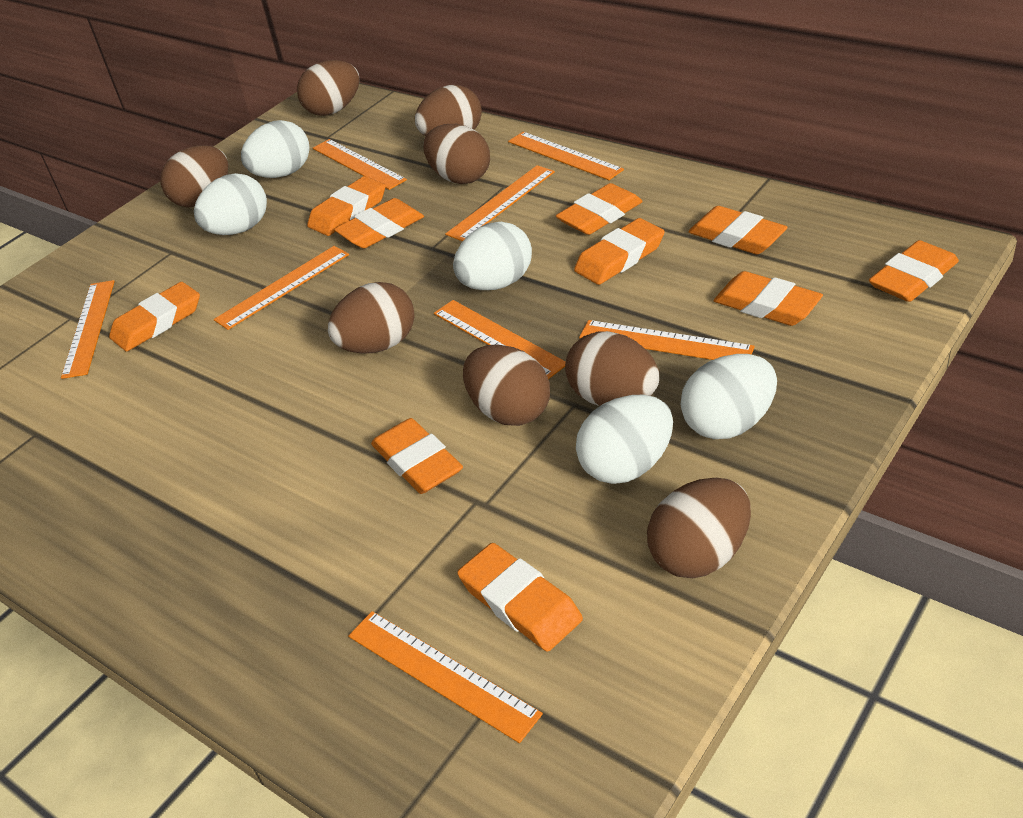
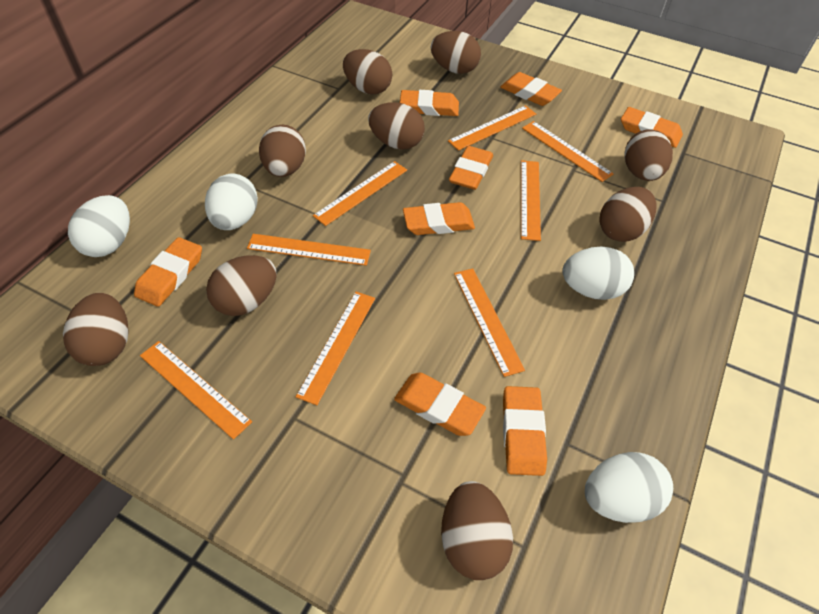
brown egg: [160,145,228,208] [297,60,360,116] [328,282,415,354] [415,85,482,136] [423,124,490,184] [463,344,550,426] [565,331,659,406] [647,478,751,578] = 8 -> [63,293,129,366] [206,255,277,316] [259,125,306,177] [343,49,392,95] [368,102,425,150] [431,31,481,74] [441,481,513,580] [599,187,656,242] [625,129,673,181] = 9
orange eraser: [109,282,200,351] [307,176,386,236] [334,198,424,248] [371,418,463,494] [457,543,583,652] [556,183,643,235] [574,218,665,285] [688,206,788,254] [714,271,823,326] [869,240,959,302] = 10 -> [134,237,202,307] [394,373,486,436] [400,90,459,116] [403,202,475,235] [449,146,493,190] [500,72,562,106] [503,386,547,476] [621,107,683,148] = 8
white egg: [194,173,267,235] [241,120,310,178] [453,222,532,290] [576,395,673,484] [680,354,777,439] = 5 -> [68,195,130,257] [205,174,258,230] [562,247,634,300] [585,452,673,523] = 4

